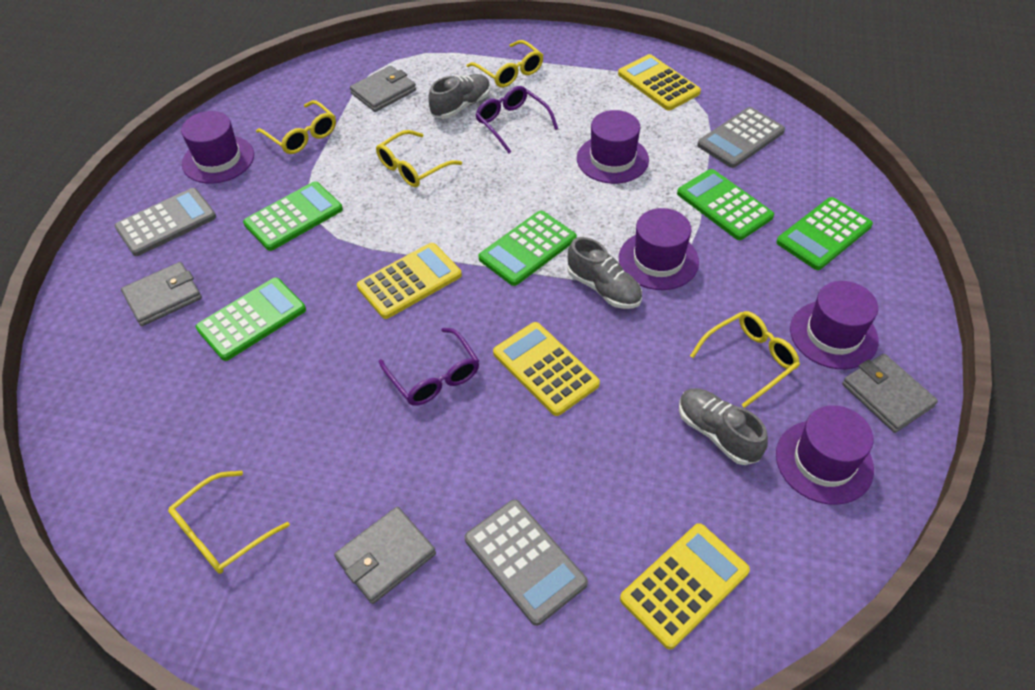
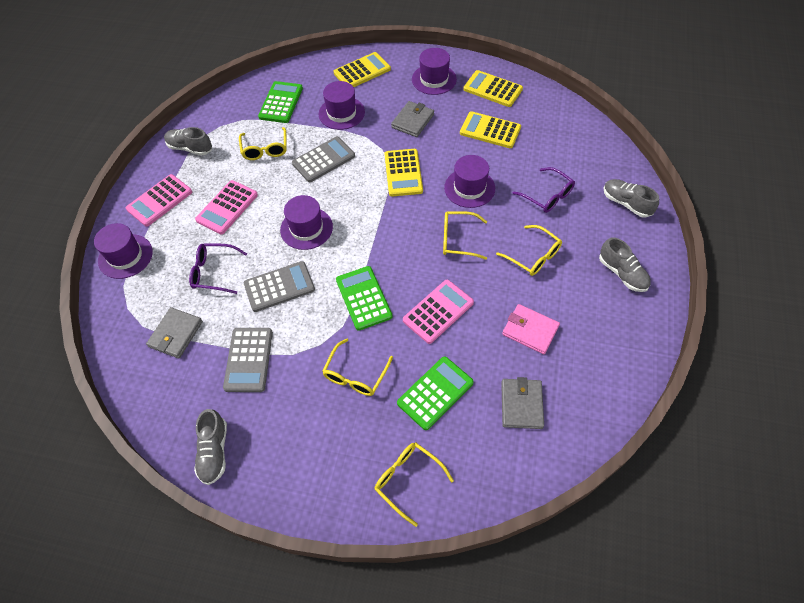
green calculator: [196,277,306,361] [243,181,343,251] [478,211,577,286] [677,169,774,240] [776,197,873,270] = 5 -> [258,81,303,123] [336,266,393,331] [397,356,474,430] = 3
grey shoe: [428,74,490,119] [567,237,642,309] [679,388,768,465] = 3 -> [164,127,212,156] [194,409,227,485] [599,237,651,292] [604,179,659,218] = 4
grey wallet: [121,262,202,326] [334,507,436,604] [350,66,416,112] [842,354,938,433] = 4 -> [146,307,203,358] [391,101,434,137] [501,377,544,429] = 3
pink calculator: none = 0 -> [126,174,192,227] [195,180,258,234] [403,280,474,344] = 3
pink wallet: none = 0 -> [502,304,560,354] = 1

